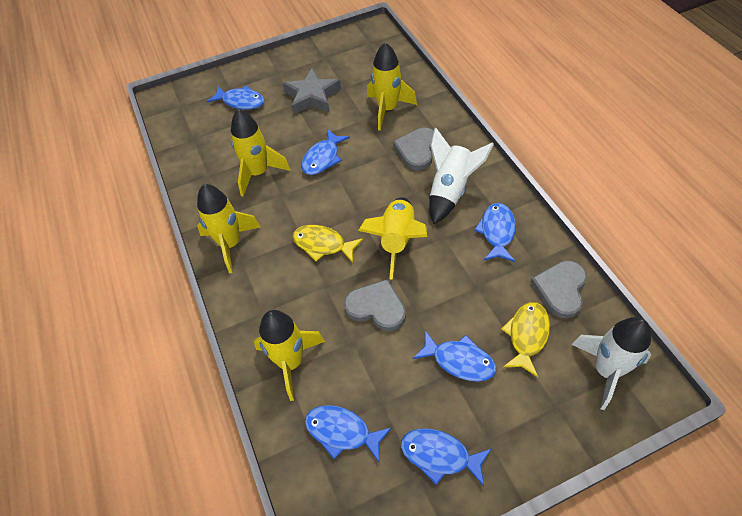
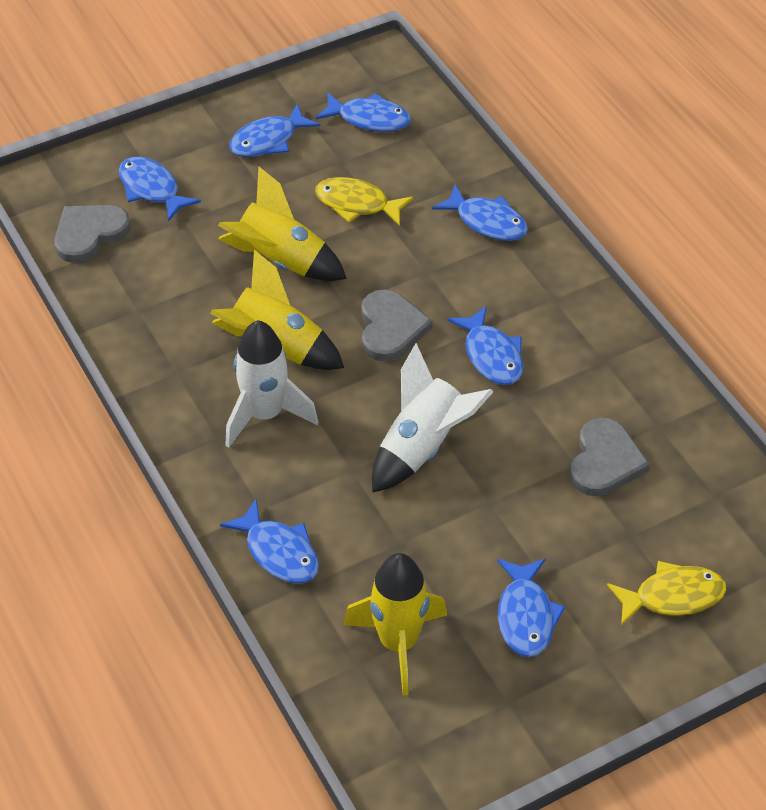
blue fish: [207,86,264,110] [301,129,350,175] [305,405,392,463] [401,429,491,486] [413,331,496,382] [474,203,516,262] = 6 -> [119,157,201,222] [220,499,319,584] [229,104,320,157] [316,92,411,132] [432,185,528,241] [447,306,523,385] [497,558,565,657] = 7
grey star: [283,68,341,115] = 1 -> none = 0
yellow rocket: [197,184,261,274] [231,109,290,196] [254,310,325,401] [358,197,427,280] [367,42,417,131] = 5 -> [210,250,344,370] [218,167,347,281] [343,553,447,695] = 3

